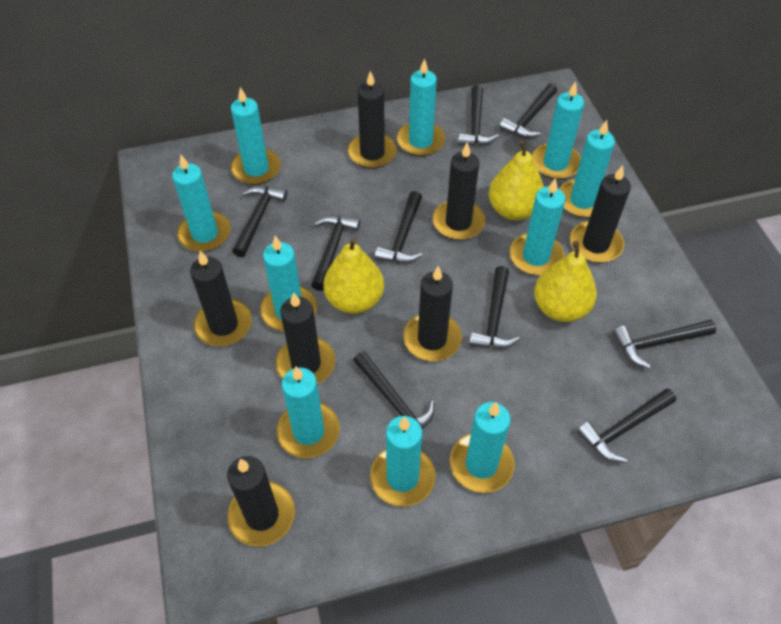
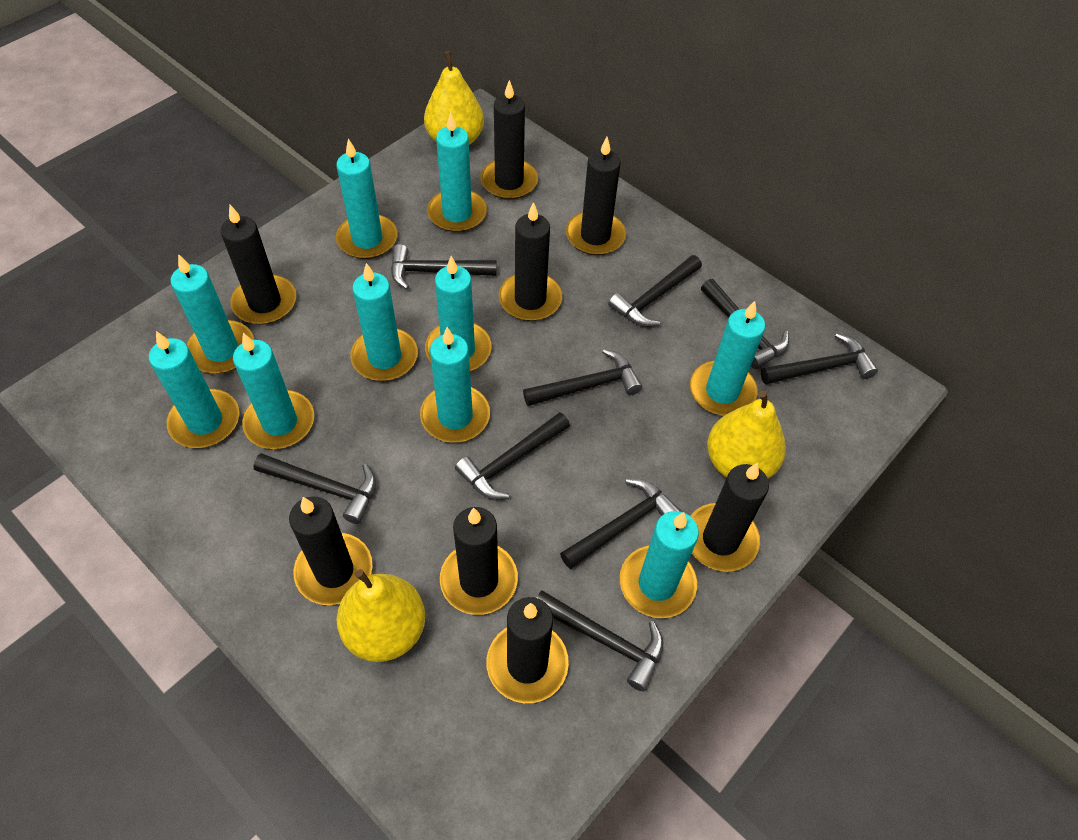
black candle: [190,251,252,346] [227,456,295,547] [276,292,335,384] [348,71,397,169] [403,266,462,361] [433,142,485,240] [570,165,631,263] = 7 -> [221,205,296,325] [289,496,373,605] [440,507,518,615] [480,80,538,200] [487,597,569,703] [499,202,562,321] [566,137,626,255] [690,463,769,572] = 8

